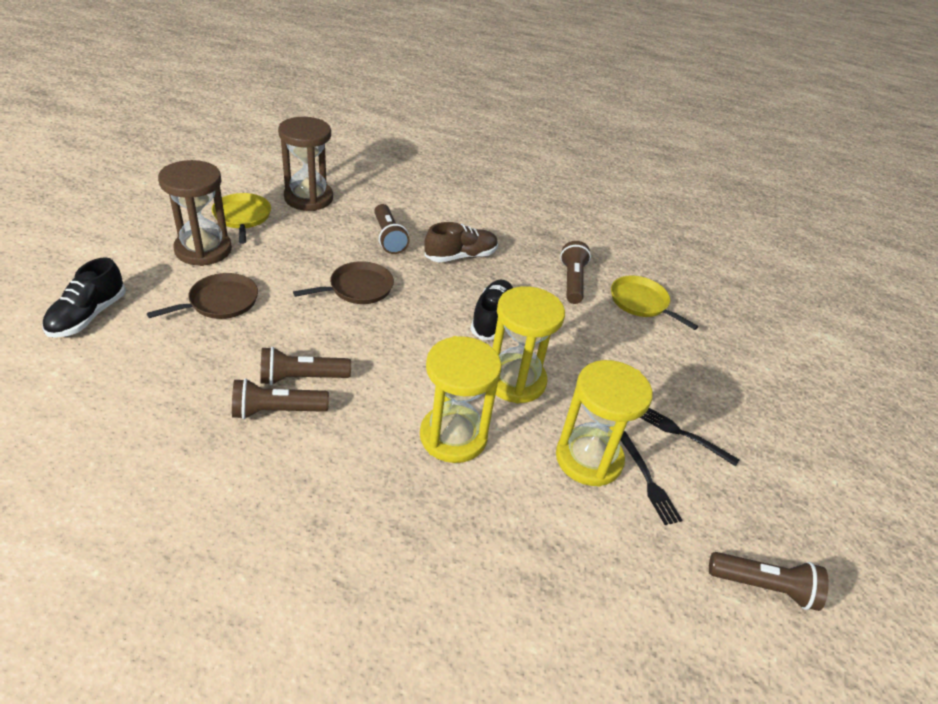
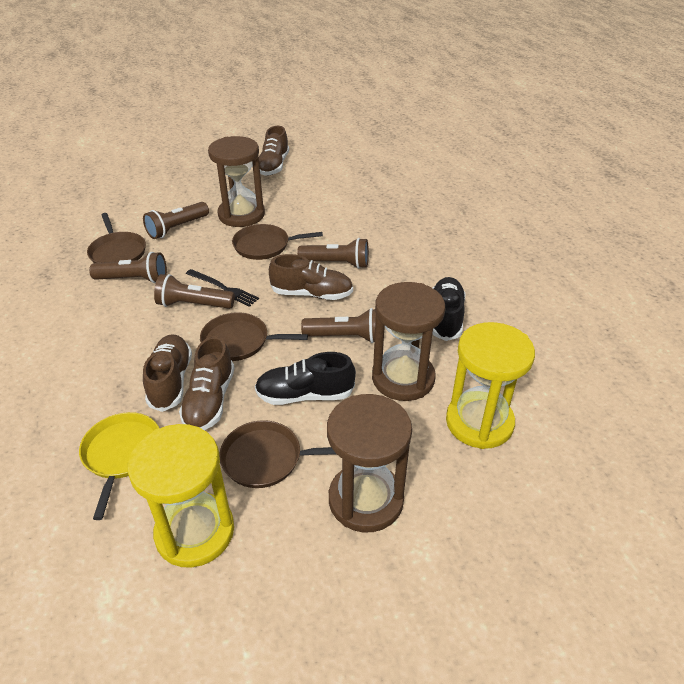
black fork: [621,431,683,525] [640,408,740,466] = 2 -> [186,269,259,307] = 1
brown hourglass: [158,160,232,266] [278,117,333,211] = 2 -> [208,136,265,227] [327,394,412,532] [372,282,445,401] = 3
brown pan: [147,273,258,319] [293,261,394,304] = 2 -> [87,213,146,263] [200,312,308,361] [219,420,336,488] [232,224,323,260] = 4
brown shoe: [424,222,498,262] = 1 -> [143,334,192,412] [179,336,235,430] [259,126,289,175] [269,254,353,300] = 4
yellow hourglass: [420,336,502,463] [492,286,565,404] [556,360,653,487] = 3 -> [128,424,234,568] [446,322,535,449] = 2
yellow pan: [212,193,271,244] [611,276,698,330] = 2 -> [79,412,159,520] = 1

